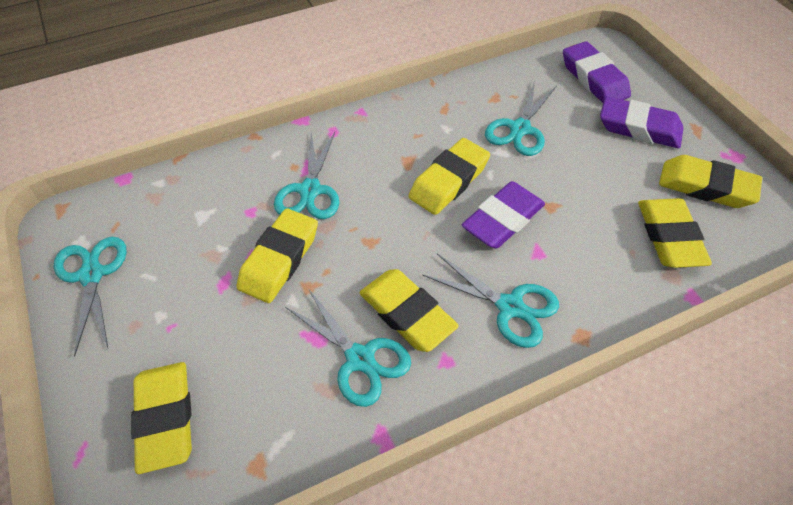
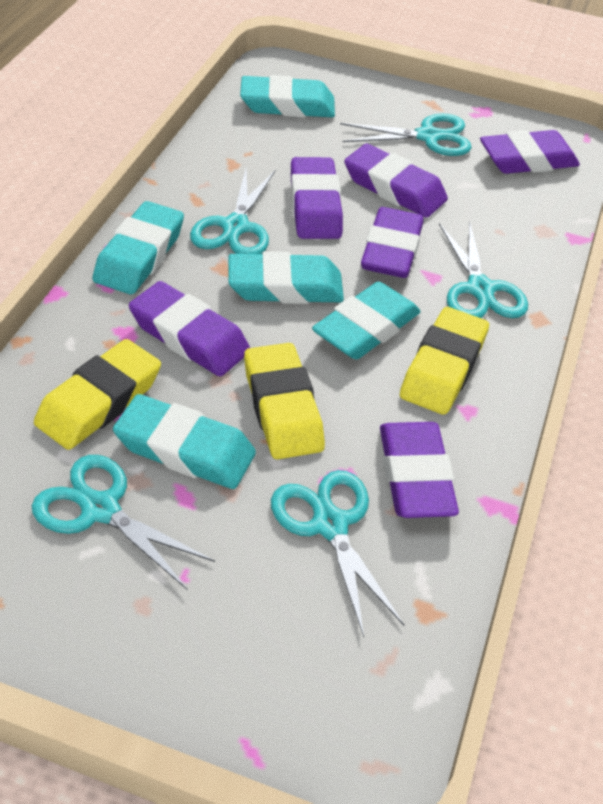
purple eraser: [462,181,545,249] [563,41,631,103] [600,96,683,148] = 3 -> [129,281,250,376] [291,157,343,239] [344,144,448,218] [361,207,424,278] [380,422,459,518] [480,130,580,174] = 6
turquoise eraser: none = 0 -> [92,201,184,294] [113,394,256,489] [228,251,344,304] [240,75,335,117] [312,282,421,359] = 5
yellow eraser: [131,362,192,474] [237,209,318,303] [359,269,459,352] [409,138,490,215] [638,198,712,268] [659,155,762,208] = 6 -> [34,339,161,450] [244,343,325,460] [400,307,489,415] = 3

